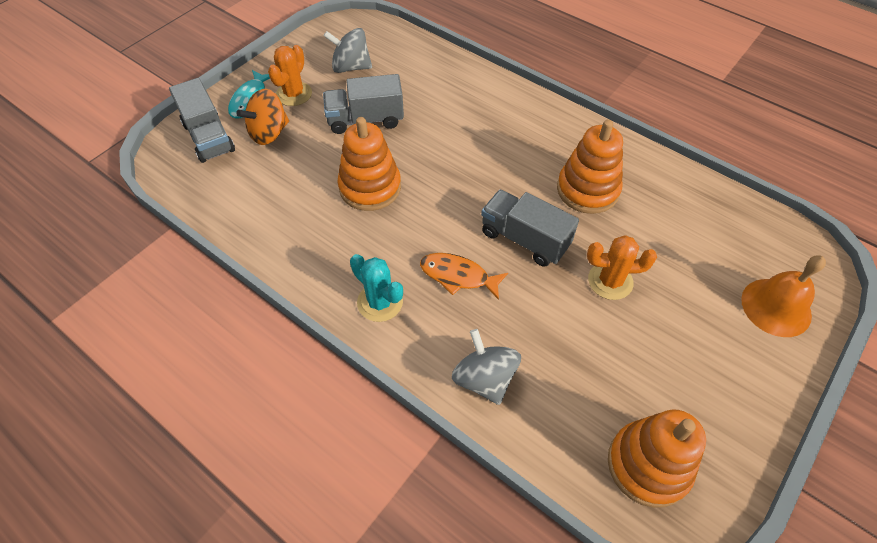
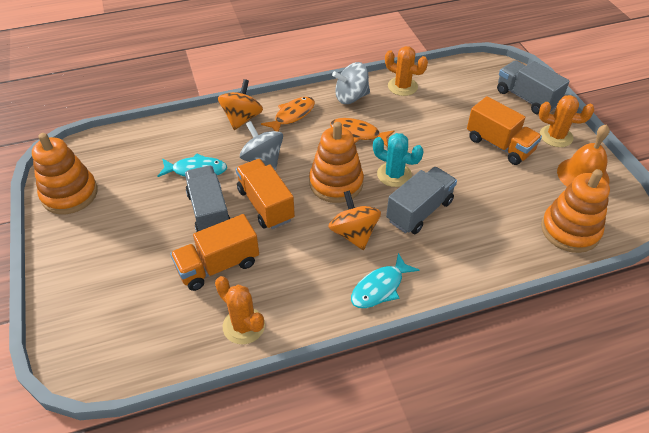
orange cactus: [268,45,312,106] [587,235,657,300] = 2 -> [215,276,265,345] [385,46,428,96] [539,95,594,147] = 3
orange fish: [420,253,508,300] = 1 -> [261,97,315,132] [330,118,394,147] = 2
orange spinning top: [236,89,289,145] = 1 -> [218,79,263,130] [328,190,381,250] = 2
orange truck: none = 0 -> [170,214,259,291] [236,159,295,229] [467,96,542,165] = 3
turquoise fish: [228,70,270,118] = 1 -> [157,153,227,177] [351,253,419,308] = 2

